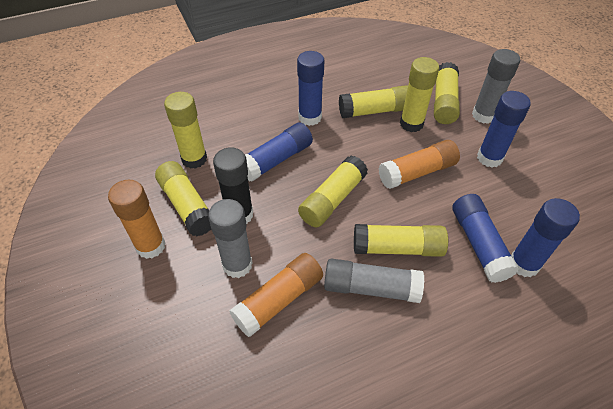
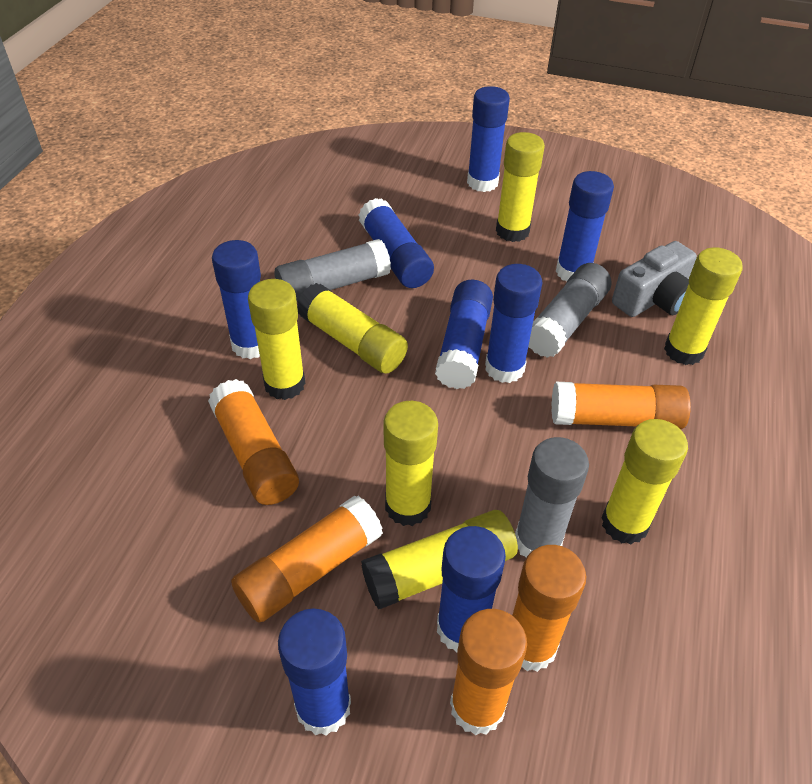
black glue stick: [213,147,253,224] = 1 -> none = 0
blue glue stick: [245,122,313,181] [297,51,324,126] [453,194,519,283] [477,91,531,167] [511,198,580,277] = 5 -> [212,240,261,359] [278,609,351,736] [359,198,434,288] [435,280,493,389] [437,526,506,652] [467,86,510,192] [485,264,543,383] [556,171,614,282] = 8
grey camera: none = 0 -> [612,241,697,317] = 1
orange glue stick: [108,180,165,259] [229,253,323,337] [378,140,460,189] = 3 -> [208,379,299,505] [231,496,383,623] [450,609,527,736] [512,545,586,672] [551,382,691,429] = 5

